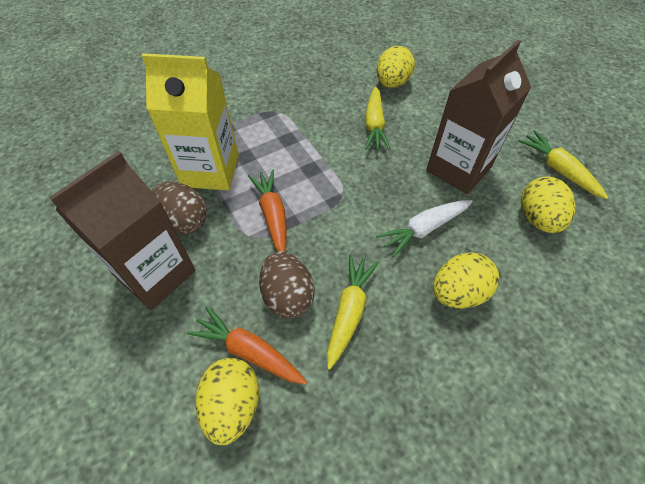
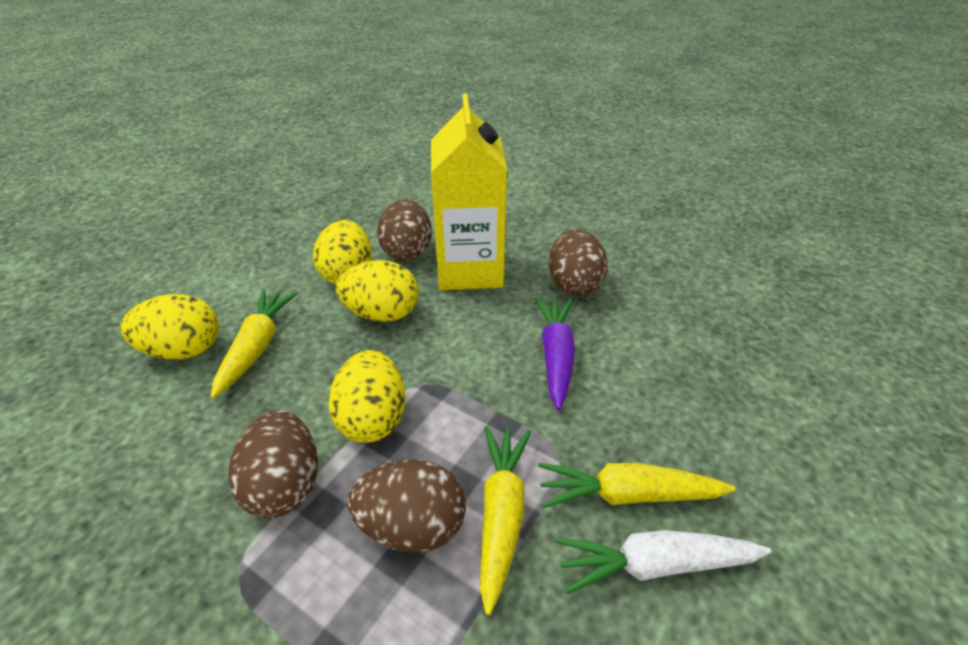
brown carton: [49,151,196,310] [426,40,531,194] = 2 -> none = 0
brown egg: [152,181,207,234] [259,251,315,319] = 2 -> [229,410,318,518] [347,459,466,553] [377,199,432,261] [549,229,608,296] = 4
orange carrot: [187,306,307,385] [248,169,287,252] = 2 -> none = 0
purple carrot: none = 0 -> [535,298,575,410] = 1

